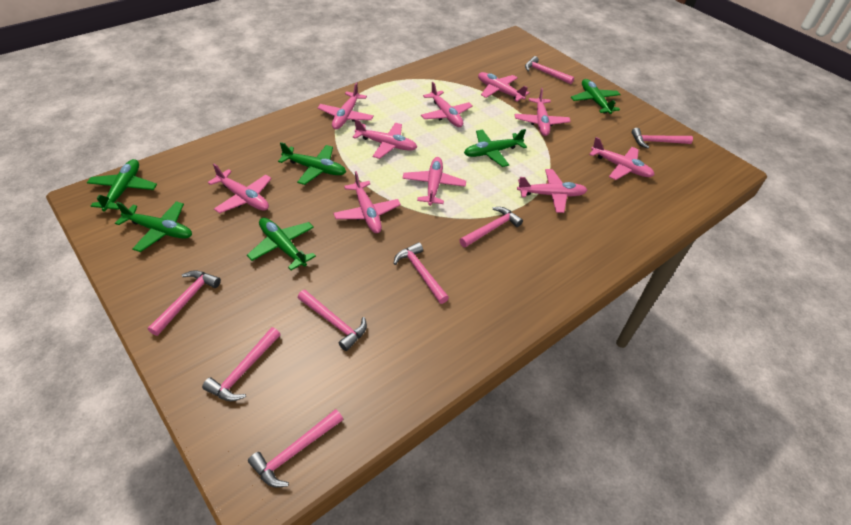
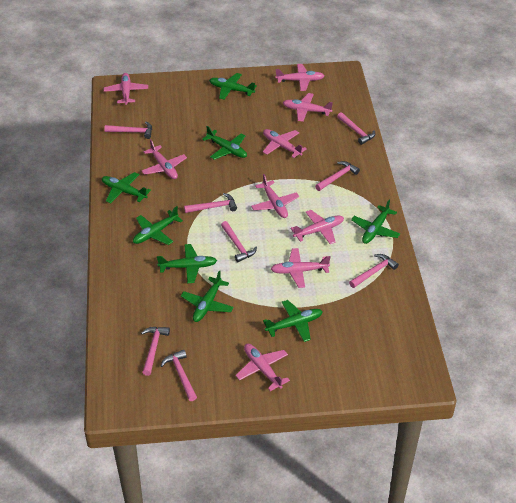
green plane: [87,159,157,211] [115,201,192,252] [247,218,316,270] [278,142,346,185] [464,129,527,167] [571,79,621,114] = 6 -> [102,172,151,203] [133,206,183,245] [157,244,217,283] [181,270,234,322] [202,126,247,160] [209,73,257,99] [263,300,323,342] [351,200,400,244] = 8
pink plane: [208,164,272,213] [318,82,374,129] [333,171,401,233] [353,119,417,159] [402,157,466,206] [421,82,473,127] [478,72,530,101] [515,88,571,136] [517,169,587,213] [589,137,654,180] = 10 -> [104,73,148,105] [142,139,187,179] [236,344,290,391] [251,174,299,218] [263,129,307,158] [271,248,330,288] [275,64,324,91] [283,93,333,122] [291,210,344,244] = 9

